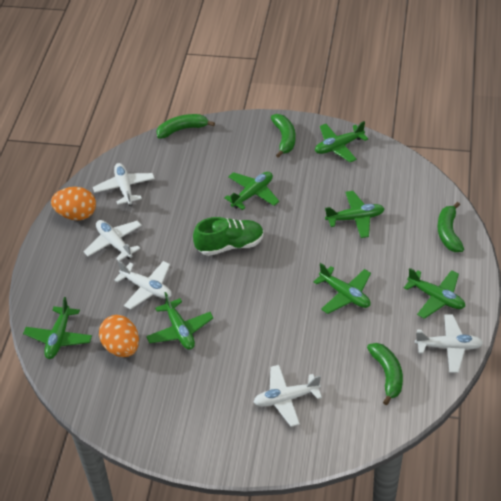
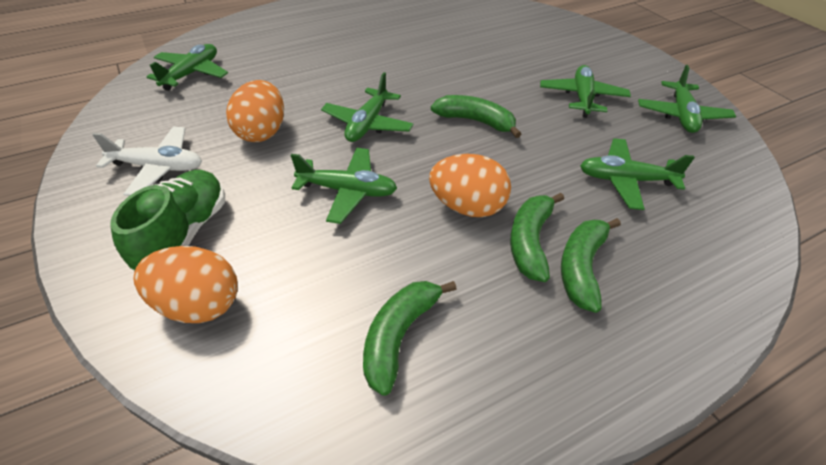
green plane: [23,297,92,359] [146,292,213,350] [224,172,279,210] [314,263,371,314] [315,121,368,162] [325,191,385,238] [404,268,465,319] = 7 -> [146,44,228,91] [290,148,397,224] [321,72,414,142] [540,65,631,118] [580,138,695,210] [638,65,736,133] = 6
orange egg: [51,187,96,220] [99,315,139,357] = 2 -> [133,246,237,323] [226,80,284,142] [429,154,511,217] = 3
white plane: [84,220,142,261] [93,163,155,206] [114,261,172,309] [254,365,322,427] [415,314,483,373] = 5 -> [92,126,202,196] = 1

